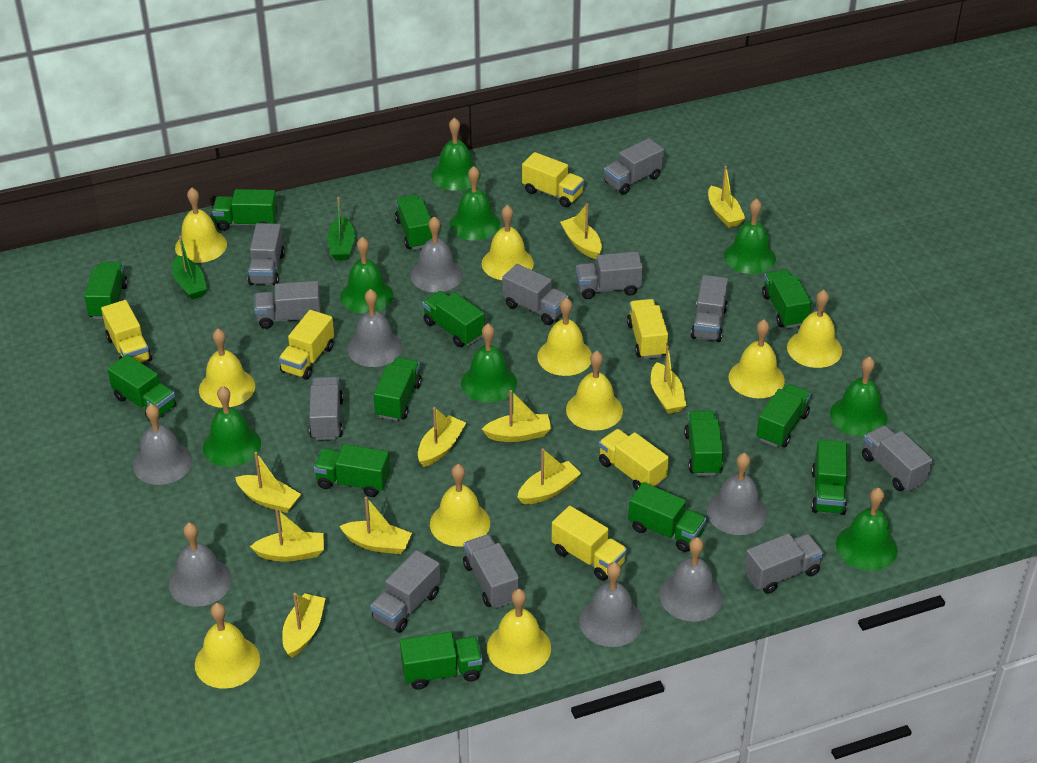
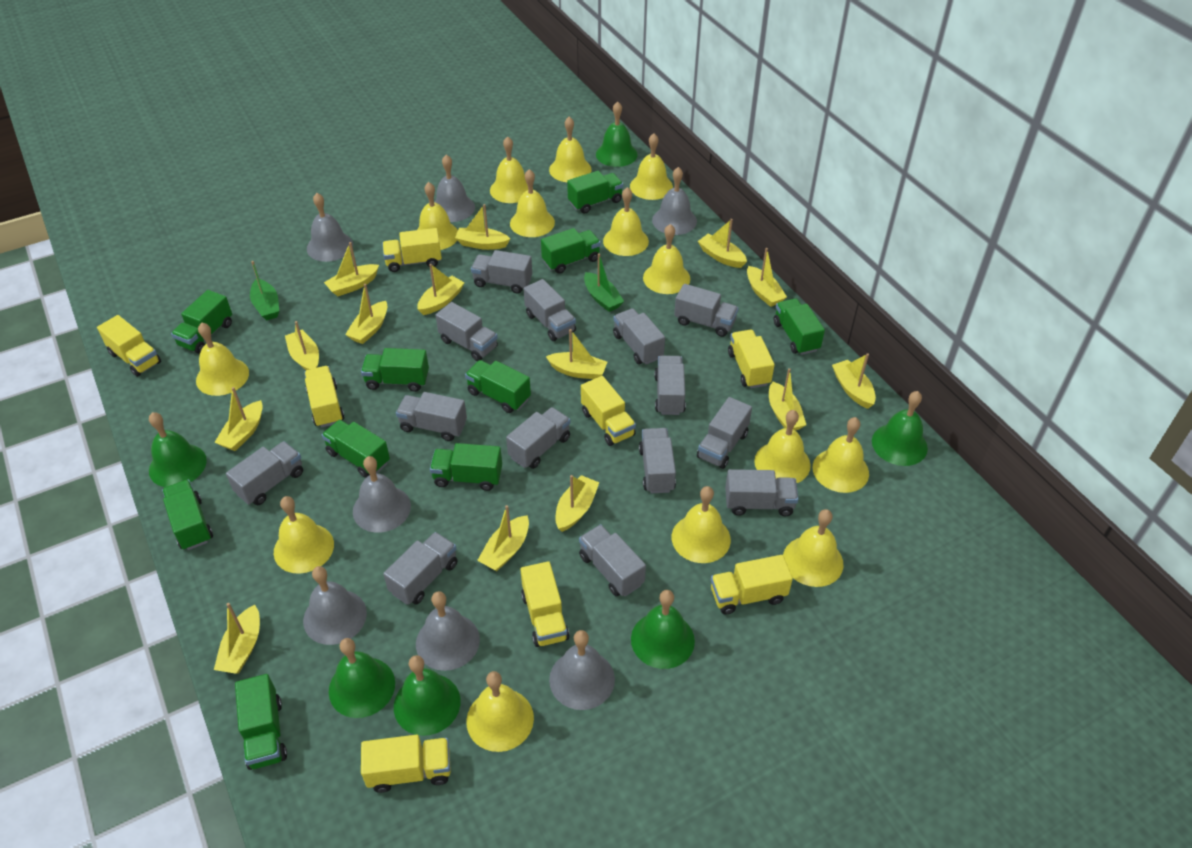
green bell: [203,386,261,467] [340,237,393,314] [431,118,481,191] [450,166,500,241] [461,324,517,403] [724,199,776,274] [830,356,888,436] [836,488,898,571] = 8 -> [149,412,207,487] [329,638,395,718] [394,655,461,736] [596,101,638,167] [631,590,695,669] [872,391,928,466] = 6
green truck: [84,262,128,319] [107,355,176,420] [212,189,277,231] [314,444,390,497] [373,357,422,421] [395,195,432,250] [400,632,483,690] [422,291,485,347] [628,482,706,552] [684,411,723,476] [757,384,811,447] [762,270,811,328] [811,440,848,515] = 13 -> [162,480,213,550] [171,290,232,354] [235,674,287,770] [322,420,390,478] [361,348,429,392] [430,443,502,491] [465,360,531,413] [541,228,601,274] [567,171,623,214] [774,298,825,355] = 10
grey truck: [248,223,285,286] [255,281,321,329] [309,377,343,440] [370,550,440,633] [463,534,519,608] [502,264,569,325] [576,252,643,299] [604,138,664,195] [691,275,728,342] [744,533,824,594] [862,425,933,491] = 11 -> [226,441,303,505] [383,532,458,605] [396,392,467,441] [436,302,498,361] [471,250,532,294] [506,407,570,469] [524,279,576,341] [579,525,646,596] [613,308,665,365] [639,428,676,493] [654,355,686,415] [674,284,739,337] [697,397,752,469] [725,469,799,516] = 14
yellow bell: [175,188,227,263] [195,603,260,689] [199,329,255,408] [430,464,490,547] [482,205,534,280] [487,589,551,674] [537,297,592,376] [566,351,623,431] [728,320,785,398] [787,290,842,368] = 10 -> [196,323,249,396] [274,496,334,574] [417,182,458,250] [466,671,534,752] [490,136,528,203] [510,169,555,237] [549,117,592,182] [603,187,649,256] [630,133,673,200] [643,224,690,294] [672,486,731,563] [754,410,811,483] [783,509,843,587] [813,417,869,493] = 14
yellow boat: [235,452,301,513] [250,509,324,562] [282,593,326,658] [340,497,412,554] [418,407,466,467] [482,390,551,442] [517,448,581,504] [560,203,602,259] [651,346,686,414] [708,166,746,228] = 10 -> [214,387,263,451] [214,603,260,674] [285,321,319,370] [324,242,379,296] [345,284,387,344] [417,264,464,315] [455,204,510,250] [477,505,529,571] [546,329,607,379] [555,475,600,532] [698,219,747,268] [747,248,787,307] [769,368,806,431] [832,353,876,409] = 14
yellow truck: [101,300,152,363] [279,310,334,380] [522,152,585,207] [551,506,627,581] [599,429,669,490] [627,299,668,359] = 6 -> [97,315,161,377] [304,366,344,427] [361,735,451,793] [382,228,442,272] [520,561,569,647] [581,376,636,446] [711,555,793,615] [728,330,775,388] = 8

